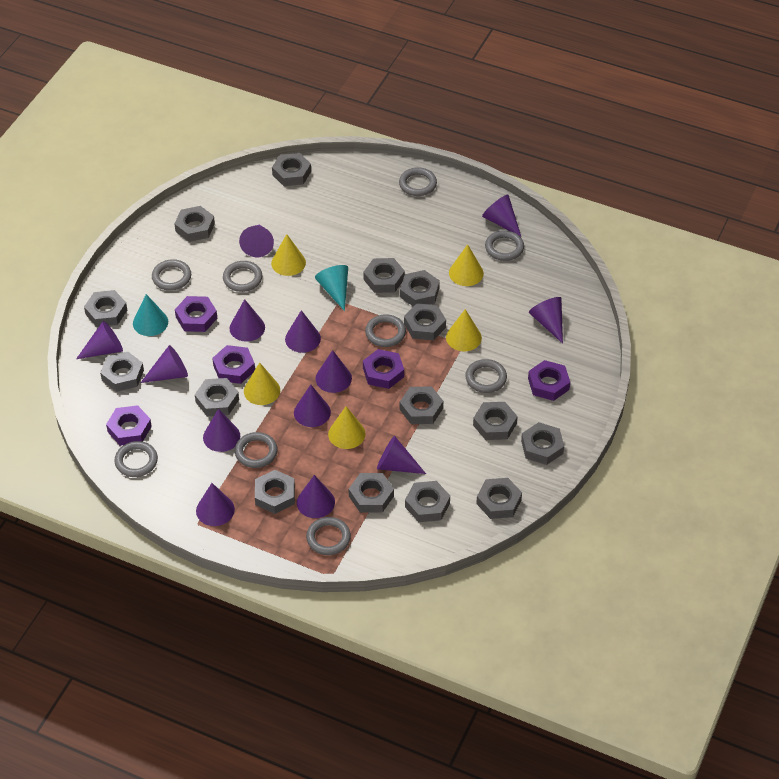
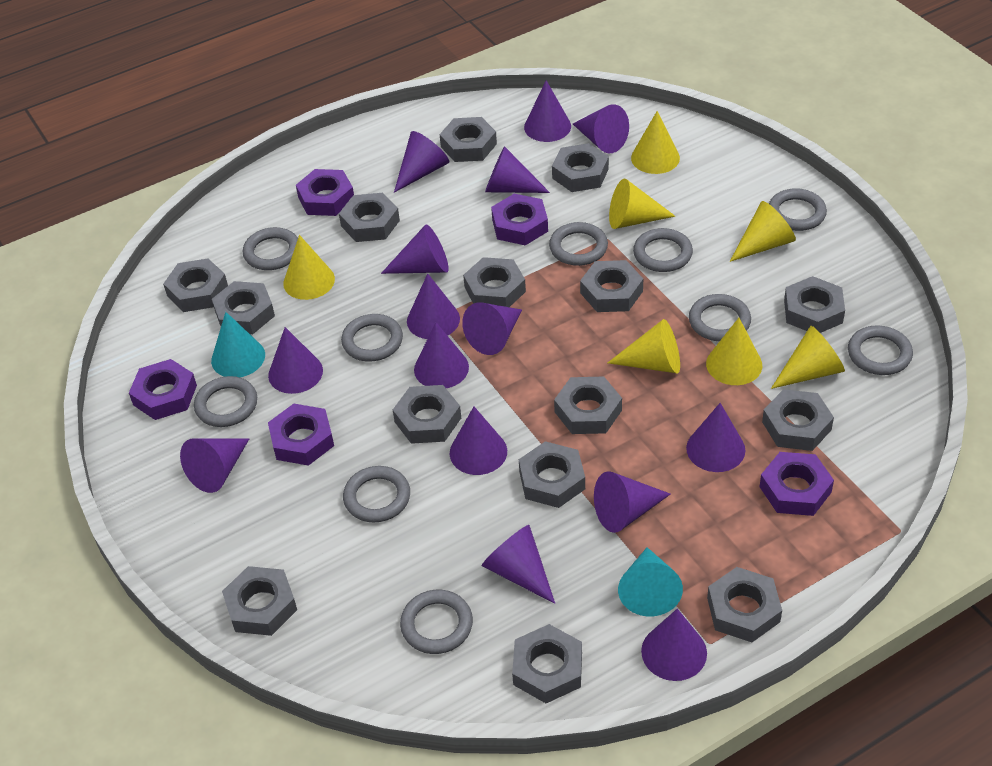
grey ring: [114,441,158,477] [152,259,191,291] [223,261,263,292] [235,432,278,468] [306,517,351,555] [365,314,406,347] [399,167,437,196] [465,359,507,393] [485,230,524,261] = 9 -> [194,376,257,427] [243,227,298,270] [341,314,403,362] [343,466,410,522] [400,590,473,654] [549,222,608,266] [633,228,693,272] [689,294,751,341] [769,188,827,231] [848,325,913,375] = 10
purple cone: [76,321,123,359] [141,345,188,383] [196,483,235,526] [203,409,240,452] [229,299,265,342] [239,225,274,257] [285,310,321,353] [294,385,331,427] [297,475,335,518] [315,350,352,393] [377,436,426,474] [482,194,521,237] [529,297,563,344] = 13 -> [180,438,249,493] [268,327,323,394] [381,224,449,274] [394,131,449,193] [407,273,460,339] [414,322,469,388] [450,407,507,475] [462,302,522,355] [482,525,555,604] [485,146,550,193] [524,80,571,142] [573,104,629,153] [594,471,670,533] [641,609,707,681] [686,403,745,472] = 15
yellow cone: [244,362,280,405] [271,234,306,276] [328,406,366,449] [446,309,482,351] [449,244,484,286] = 5 -> [283,235,335,300] [608,319,680,373] [609,179,676,229] [631,111,680,174] [706,318,762,385] [730,201,796,262] [771,326,845,389] = 7

